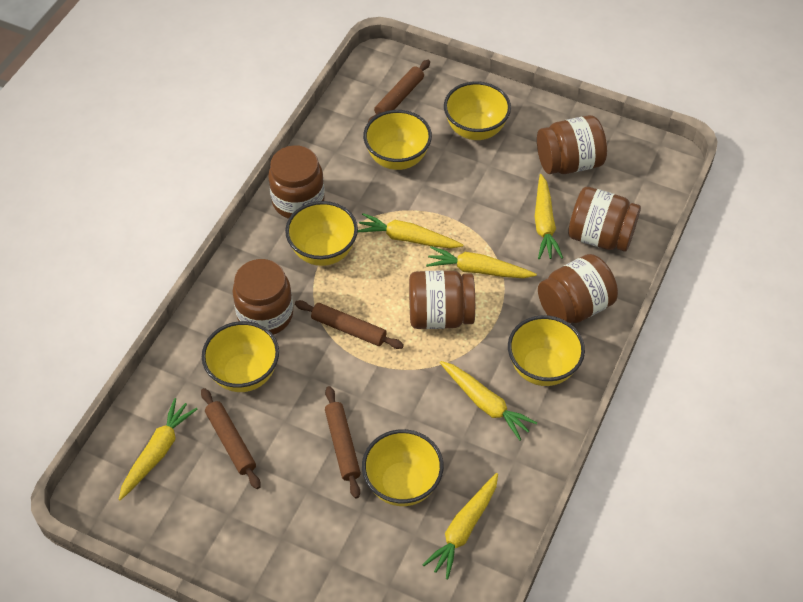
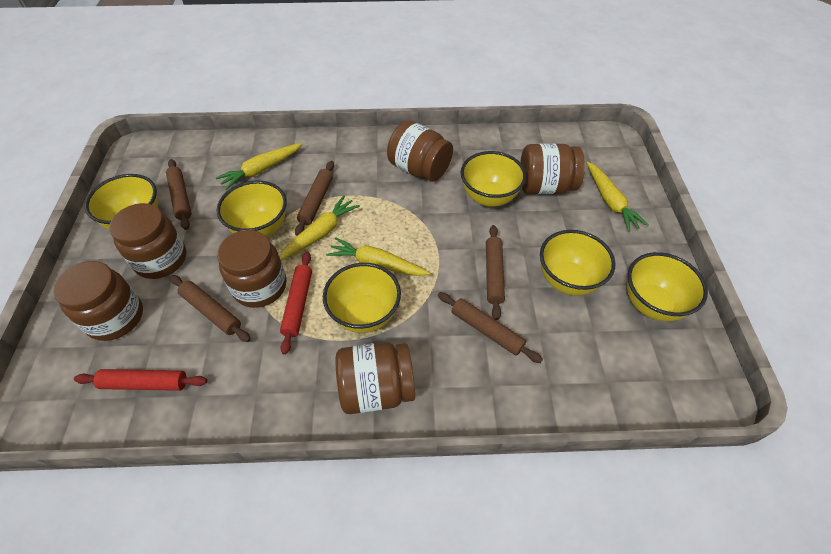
brown rolling pin: [201,388,260,489] [295,300,404,349] [325,386,361,499] [368,60,430,122] = 4 -> [166,159,191,230] [170,275,251,342] [295,161,334,236] [438,292,543,363] [486,225,505,320] = 5
red rolling pin: none = 0 -> [74,369,207,391] [280,252,312,355] = 2
yellow carrot: [119,398,197,501] [358,213,463,249] [422,473,498,579] [426,246,537,278] [440,361,537,441] [535,174,563,259] = 6 -> [216,143,302,190] [280,195,360,261] [326,237,430,276] [587,162,649,232] = 4

